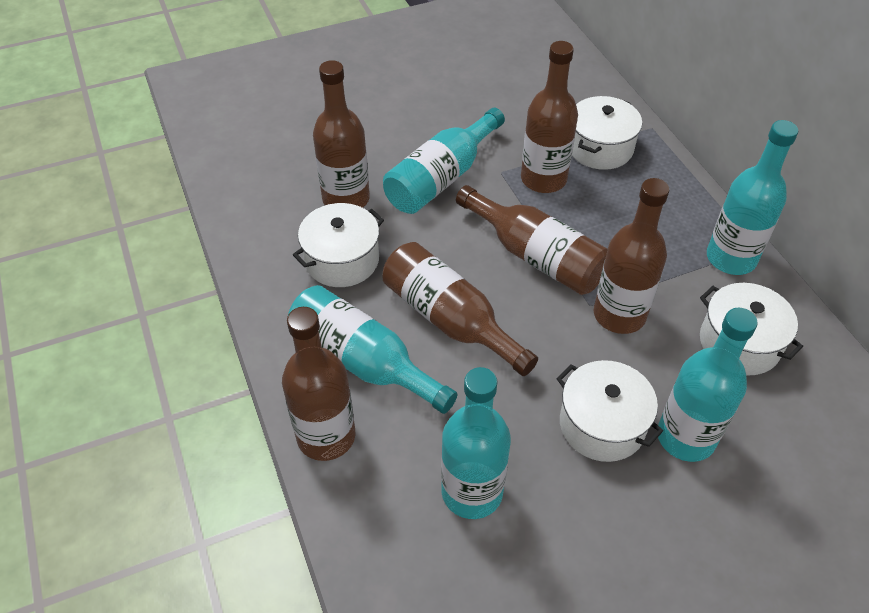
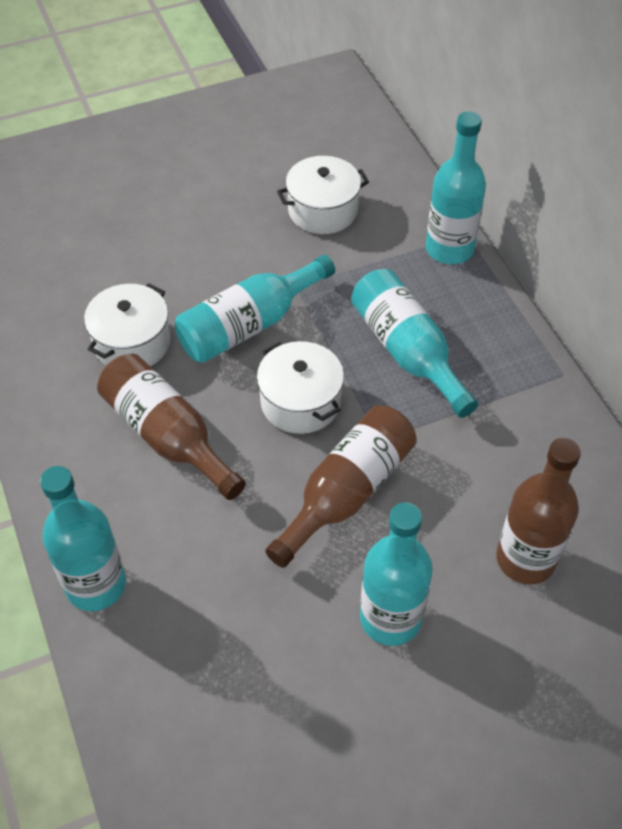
brown bottle: [282,307,355,461] [313,60,370,208] [383,242,538,376] [456,185,608,295] [521,41,578,193] [594,178,669,334] = 6 -> [97,354,246,500] [265,405,417,568] [496,438,581,585] = 3
white pot: [293,203,384,287] [556,360,663,462] [572,96,642,170] [700,283,803,376] = 4 -> [84,283,170,366] [257,341,344,434] [277,156,369,234] = 3

